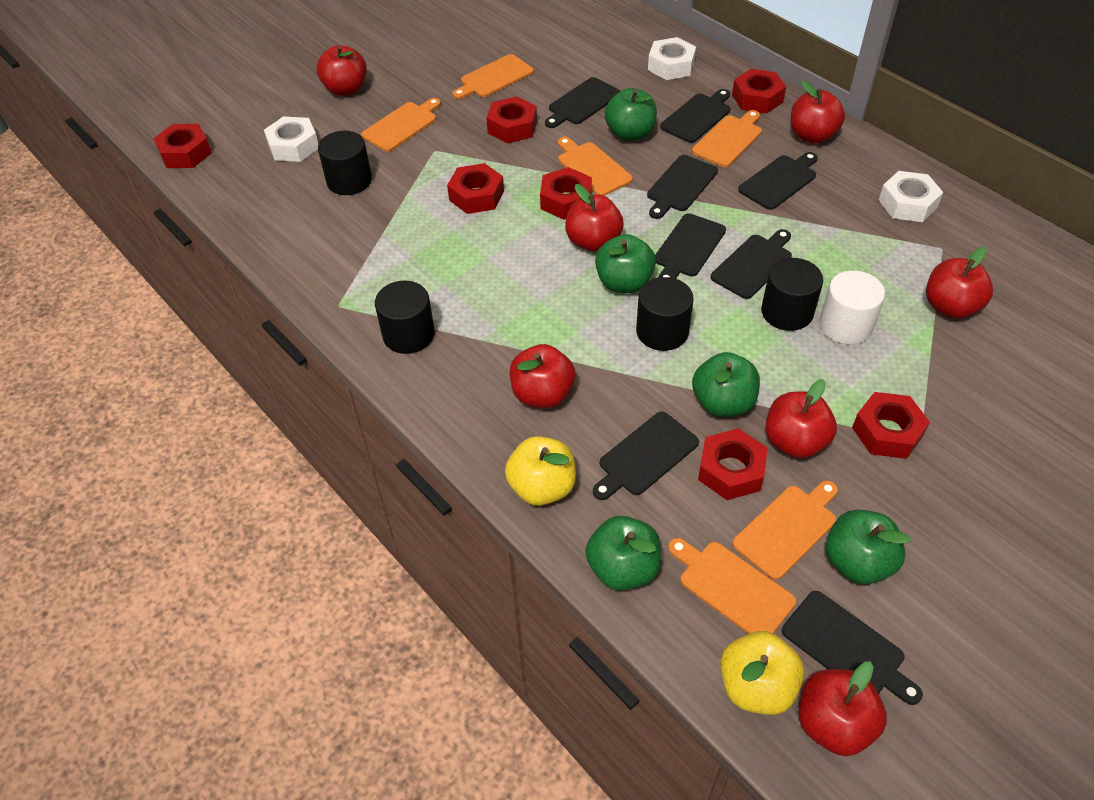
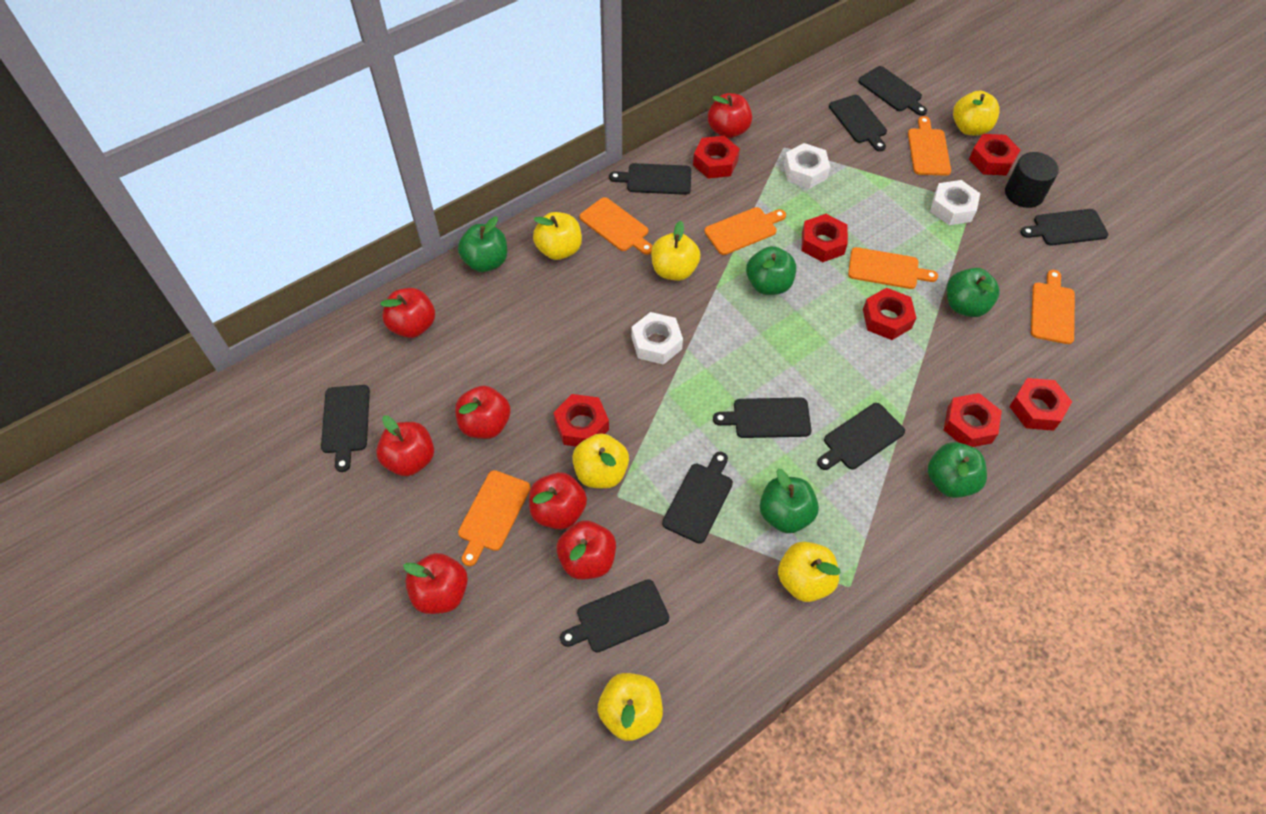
black cutting board: [545,77,621,128] [593,412,699,500] [647,155,718,219] [655,213,726,279] [660,89,730,143] [711,229,792,299] [738,152,818,210] [782,591,923,705] = 8 -> [321,385,370,472] [560,579,669,653] [609,163,691,195] [662,452,733,544] [713,397,812,438] [817,403,905,470] [829,95,887,152] [858,66,927,116] [1020,209,1109,246] = 9
black cylinder: [318,131,372,195] [375,281,435,354] [636,277,694,351] [761,258,823,331] = 4 -> [1005,152,1059,208] = 1
white cylinder: [819,271,885,344] = 1 -> none = 0
yellow apple: [505,436,576,506] [720,631,804,715] = 2 -> [533,212,582,260] [572,433,629,489] [598,673,663,741] [651,221,700,281] [778,542,841,602] [953,91,1000,136] = 6

